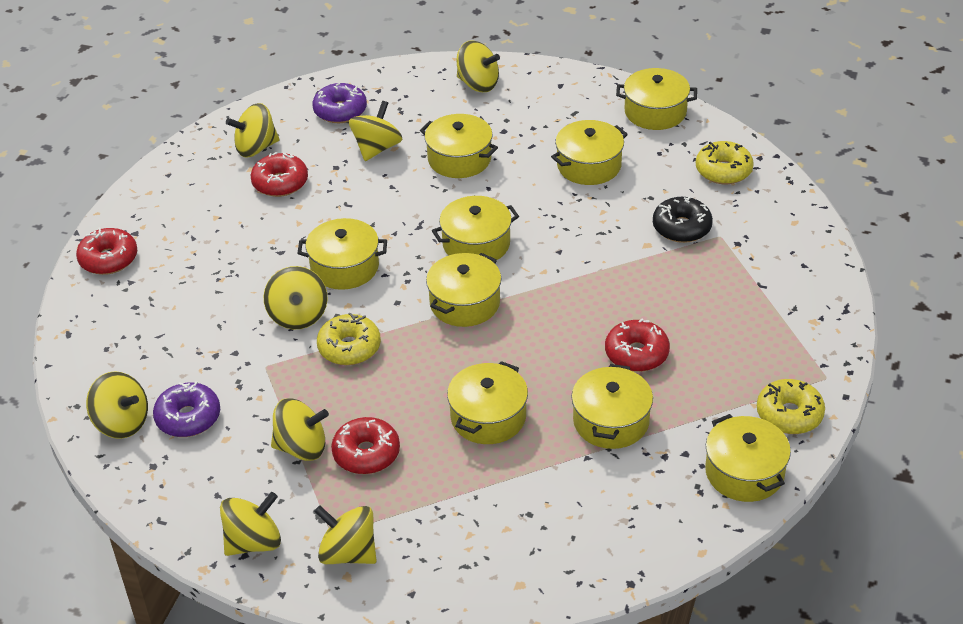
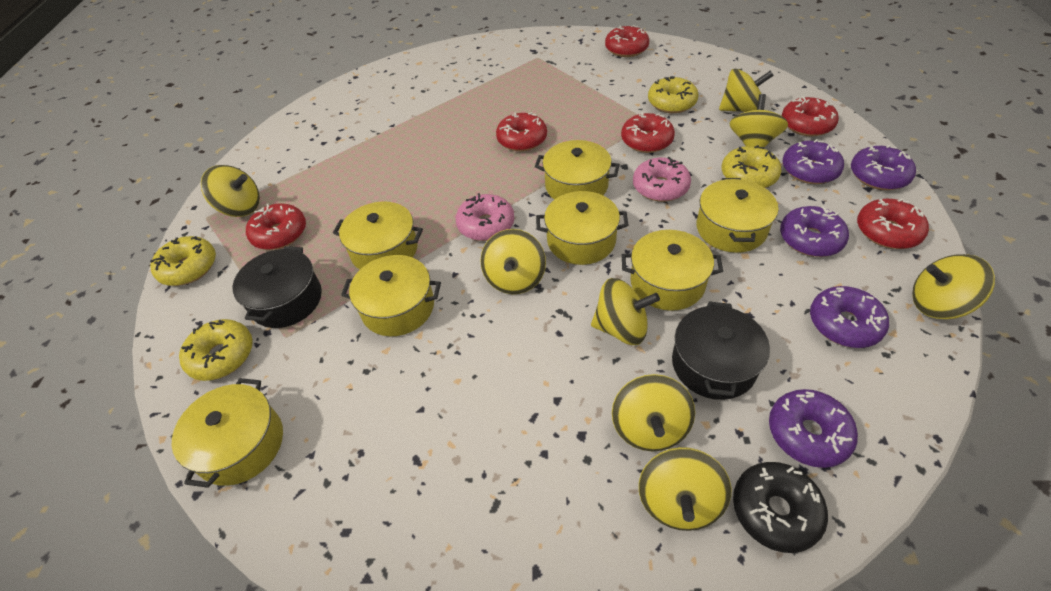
black pot: none = 0 -> [233,246,322,328] [672,301,770,400] = 2
pink donut: none = 0 -> [456,193,514,241] [633,157,691,202] = 2
purple donut: [153,381,220,437] [312,83,367,123] = 2 -> [769,389,858,468] [780,206,849,257] [782,139,844,184] [810,286,889,348] [851,145,916,190] = 5
red donut: [76,227,137,275] [251,152,308,197] [331,417,400,474] [605,319,670,372] = 4 -> [246,203,306,250] [496,112,547,151] [605,25,649,57] [621,113,675,153] [782,96,839,137] [857,199,929,249] = 6
yellow donut: [317,313,381,365] [696,141,754,184] [757,379,825,434] = 3 -> [150,236,216,286] [179,319,253,381] [648,76,698,113] [722,145,782,188] = 4
yellow pot: [297,218,387,290] [420,114,498,178] [426,253,501,327] [432,196,519,260] [447,361,528,444] [551,120,628,185] [571,364,653,449] [616,68,697,130] [705,414,791,502] = 9 -> [172,378,283,488] [333,202,423,269] [341,255,441,336] [535,140,620,199] [536,191,629,265] [622,230,723,311] [697,178,778,253] = 7

